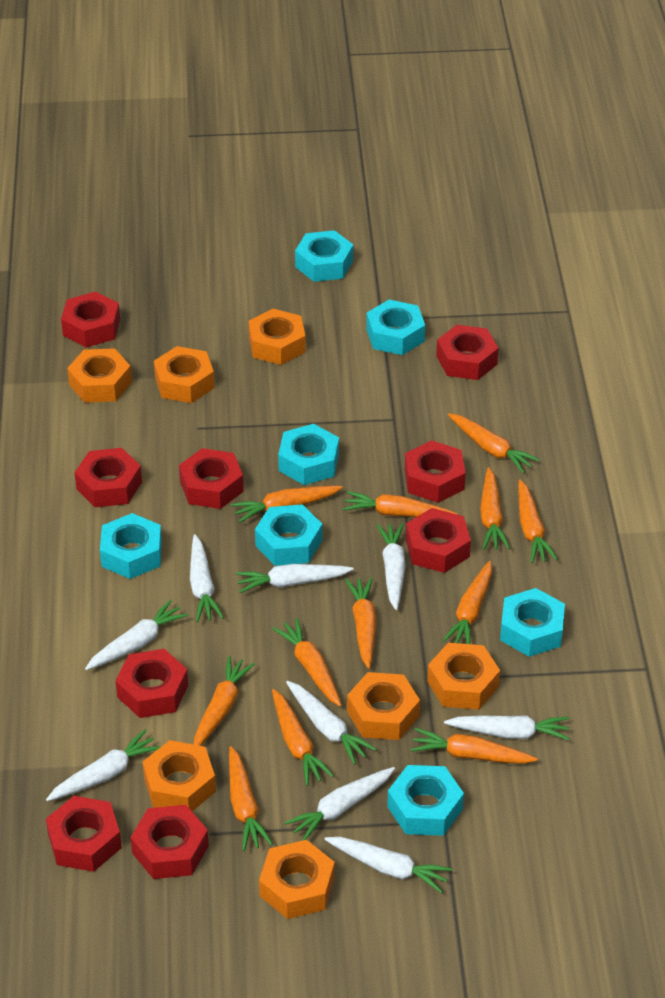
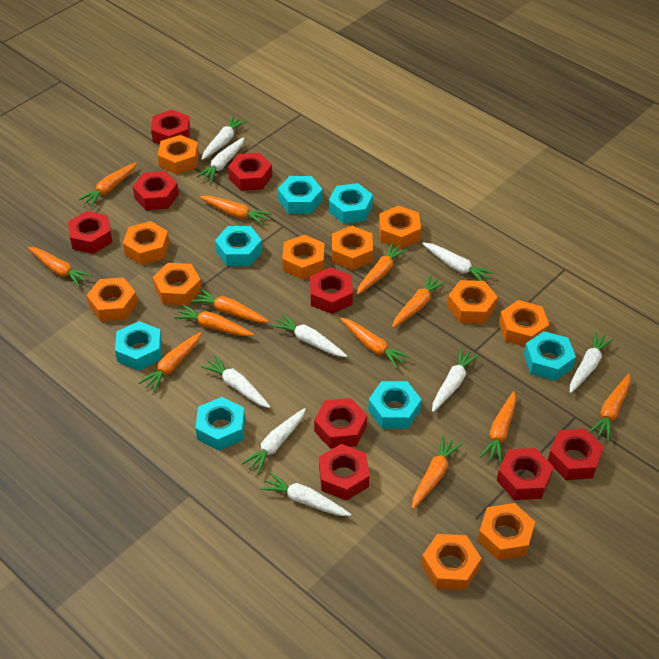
orange nut: [67,348,132,403] [143,740,216,811] [154,346,215,403] [248,309,306,365] [259,840,335,919] [347,672,420,740] [427,643,500,710] = 7 -> [87,277,138,322] [123,221,169,265] [153,263,202,306] [158,135,199,175] [282,235,325,280] [332,226,373,270] [379,206,421,249] [421,534,481,591] [447,280,497,324] [478,503,535,560] [499,300,549,347] = 11

